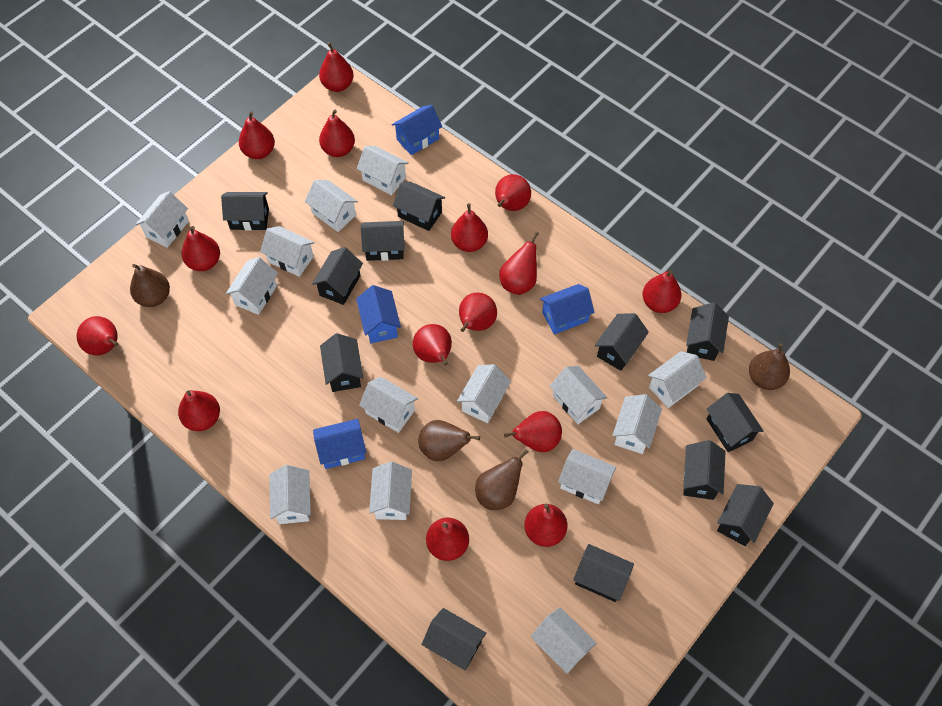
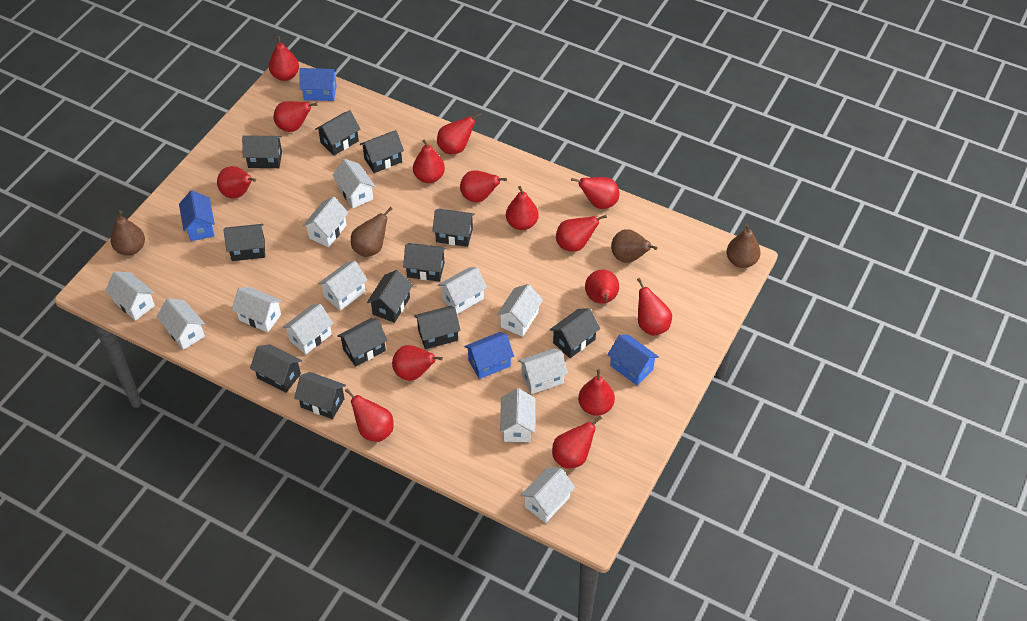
white house: [135,191,189,248] [226,257,278,315] [260,226,315,277] [269,465,311,524] [305,180,358,232] [357,146,409,195] [359,377,418,433] [369,462,412,520] [457,364,511,423] [531,607,597,674] [550,366,607,424] [558,449,616,504] [612,394,662,454] [648,351,707,408] = 14 -> [105,271,155,321] [157,298,205,350] [232,287,282,333] [282,304,333,355] [303,197,349,247] [318,261,367,311] [332,159,376,208] [438,267,487,314] [497,284,543,337] [500,388,535,442] [518,348,568,394] [520,467,575,523] = 12

